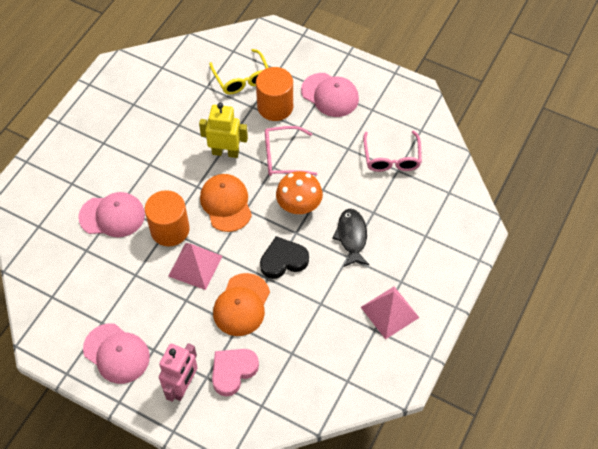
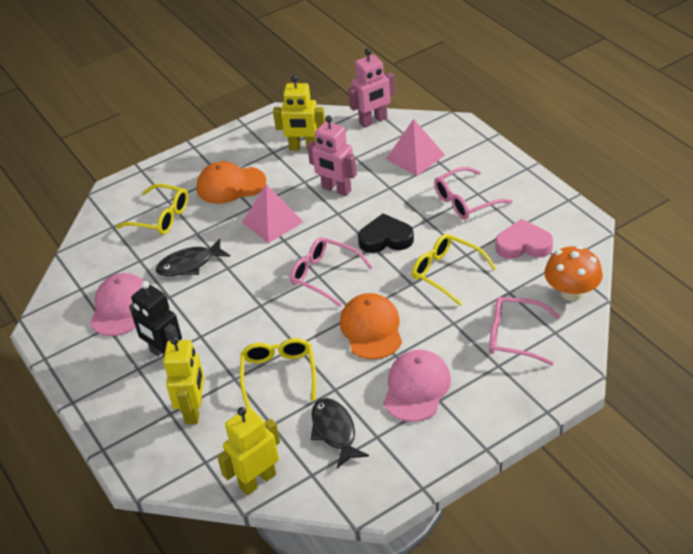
black fish: [332,209,370,267] = 1 -> [156,238,230,276] [311,398,369,468] = 2
black robot: none = 0 -> [129,281,182,358] = 1
orange cylinder: [145,190,190,247] [256,67,293,121] = 2 -> none = 0
pink cap: [78,192,145,237] [83,323,150,384] [301,73,359,117] = 3 -> [90,273,143,336] [383,350,451,422] = 2
pink glasses: [265,126,317,176] [363,131,422,172] = 2 -> [290,237,373,307] [434,167,513,220] [489,297,560,365] = 3
pink robot: [159,343,198,402] = 1 -> [307,116,357,196] [348,48,395,128] = 2
yellow glasses: [209,49,269,94] = 1 -> [115,184,188,235] [240,338,316,408] [412,234,497,306] = 3
yellow robot: [199,103,248,158] = 1 -> [163,336,205,424] [217,407,280,496] [273,75,325,151] = 3

